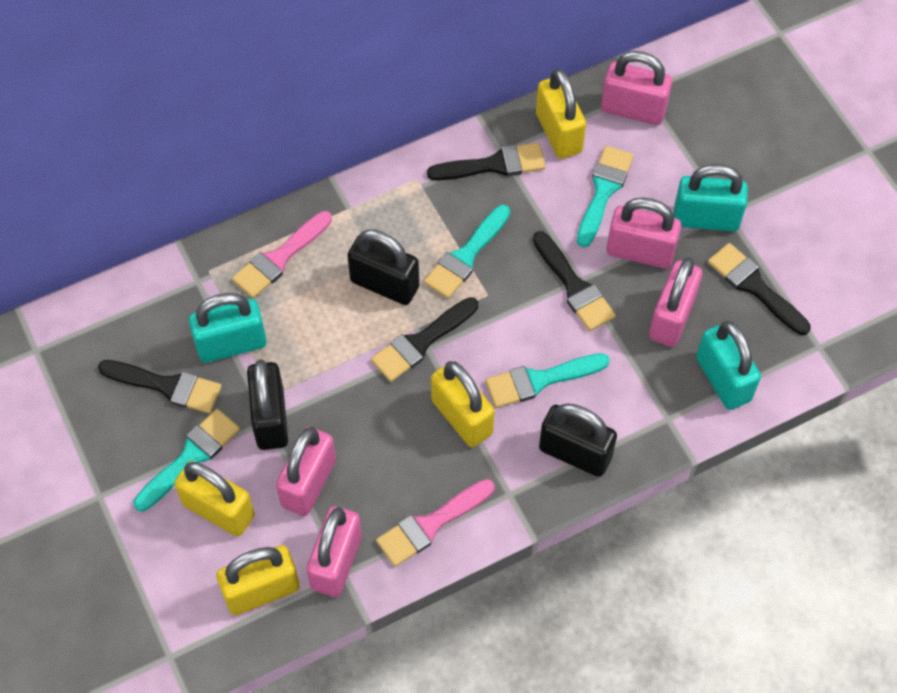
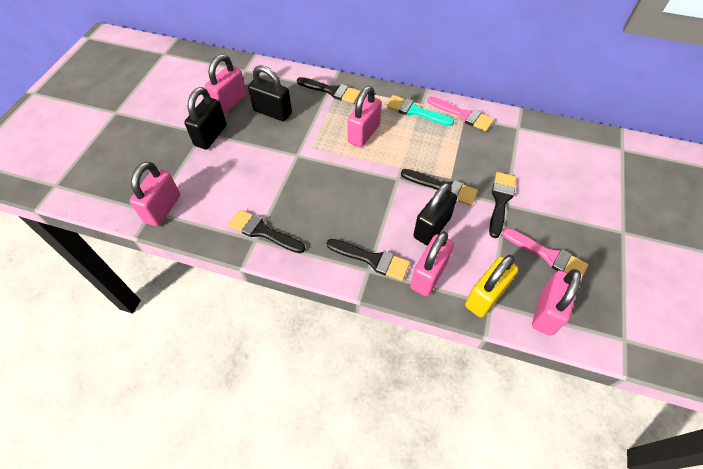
turquoise brush: [134,409,240,511] [424,205,510,299] [485,353,610,408] [577,146,634,247] = 4 -> [386,95,454,126] = 1
turquoise padlock: [189,293,267,363] [674,164,748,232] [696,321,761,410] = 3 -> none = 0
yellow padlock: [174,461,255,537] [216,545,300,615] [431,361,495,447] [536,69,586,159] = 4 -> [465,255,518,318] = 1

